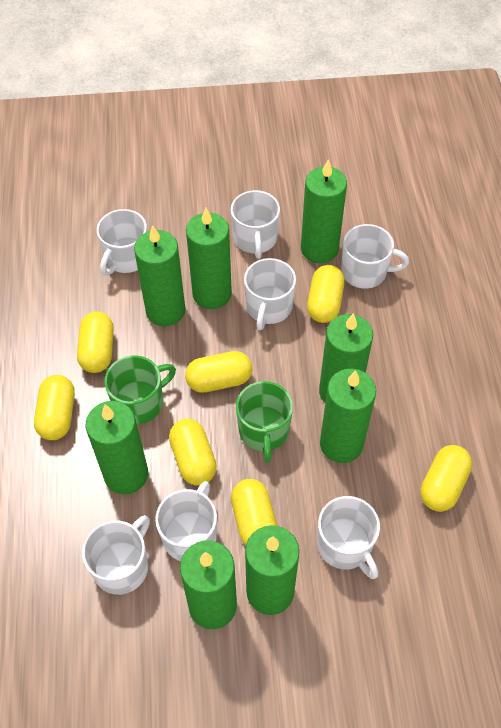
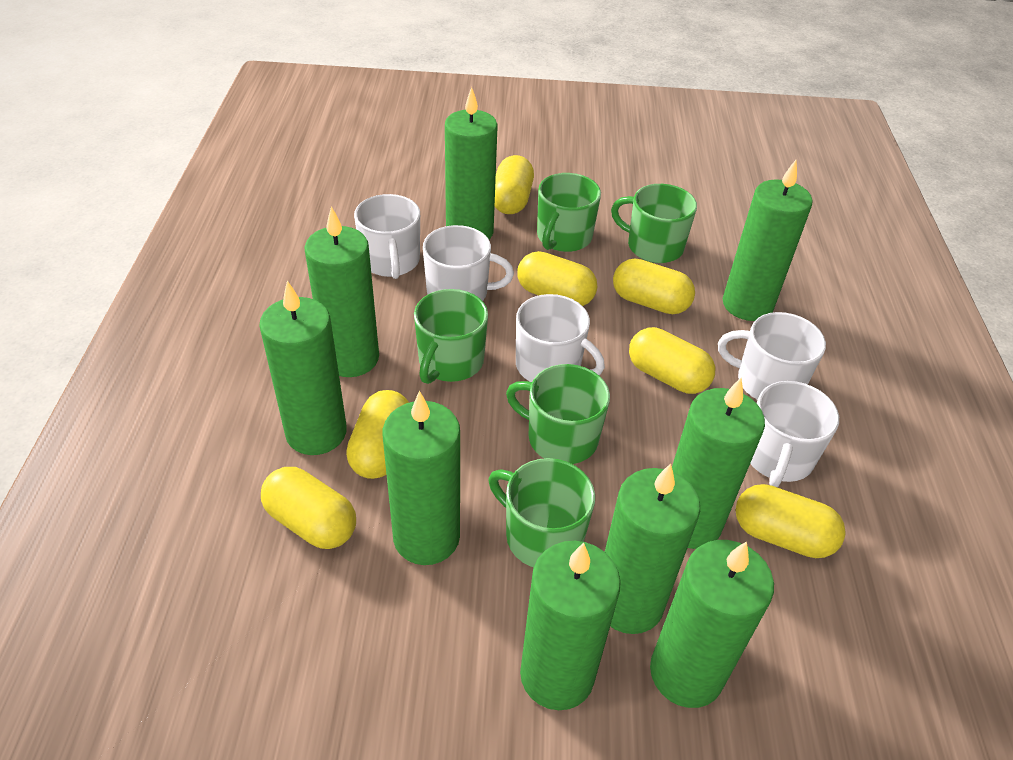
green candle: [86,401,148,494] [134,226,186,326] [180,541,237,629] [186,208,232,309] [245,525,299,615] [301,159,347,263] [319,313,373,403] [320,369,376,463] = 8 -> [259,281,347,455] [304,206,379,377] [383,391,460,565] [445,87,498,239] [520,541,621,710] [605,464,700,634] [650,540,774,708] [672,378,765,549] [723,160,813,321] = 9
green mug: [104,355,176,424] [236,381,293,463] = 2 -> [414,289,488,384] [488,458,595,567] [506,364,610,464] [537,173,601,252] [611,184,697,263] = 5
white mug: [82,515,150,595] [97,209,147,276] [155,481,217,561] [231,190,280,259] [244,258,296,330] [317,496,380,579] [341,224,409,289] = 7 -> [354,194,420,279] [423,225,514,301] [516,294,605,382] [718,312,826,400] [750,381,839,487] = 5

